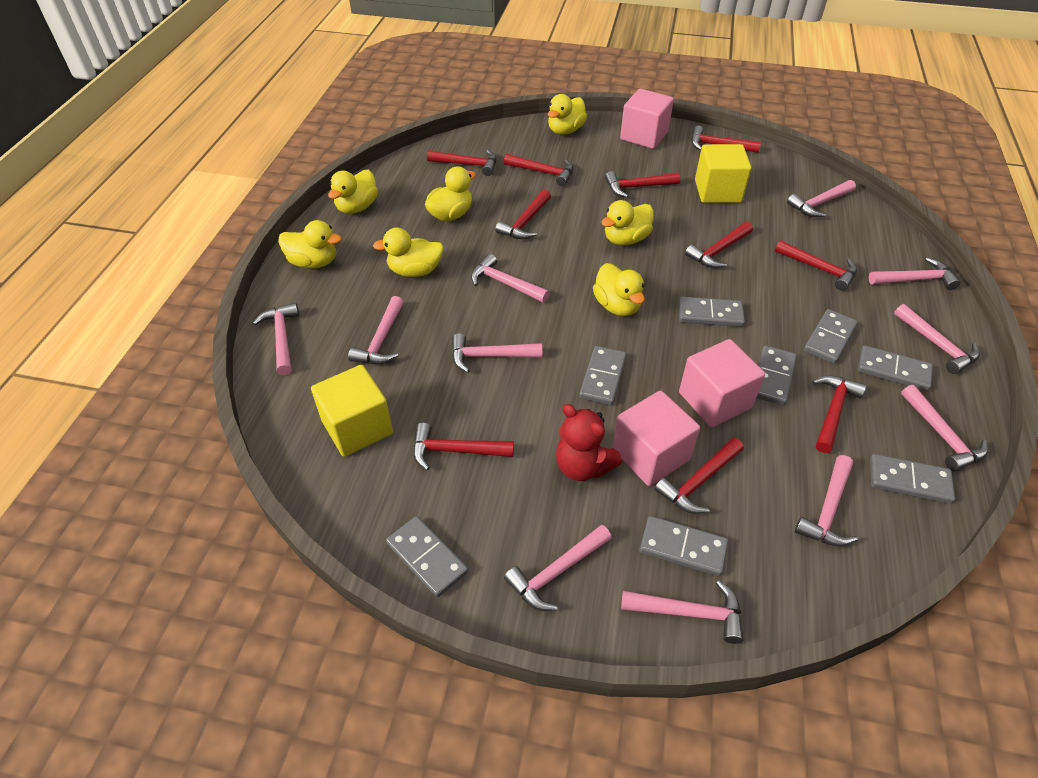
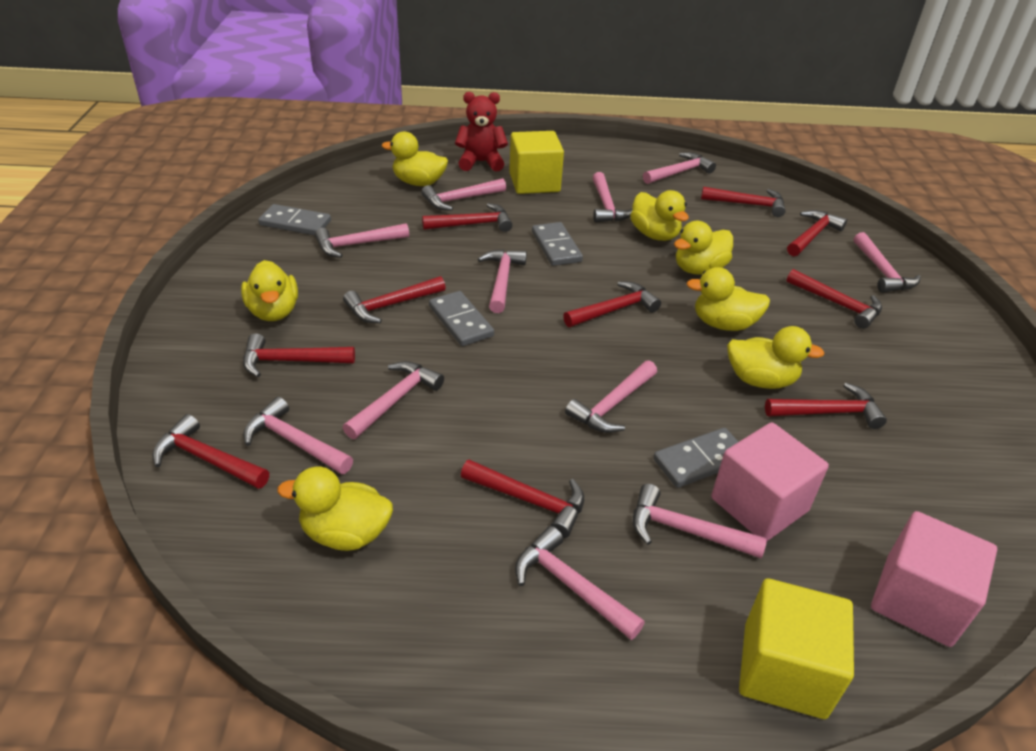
grey domino: [386,516,468,597] [579,346,627,405] [640,516,728,576] [678,297,745,327] [756,345,797,406] [804,309,858,364] [858,345,933,391] [870,454,955,504] = 8 -> [258,204,331,236] [429,291,494,346] [532,222,583,266] [653,428,738,488] = 4
pink cube: [612,391,700,486] [620,89,674,149] [679,339,765,427] = 3 -> [711,422,829,541] [871,511,997,647] = 2

